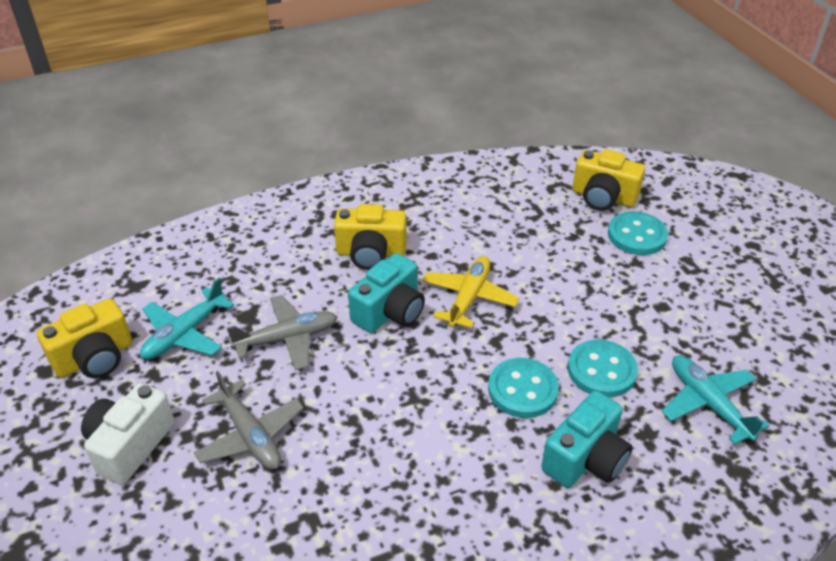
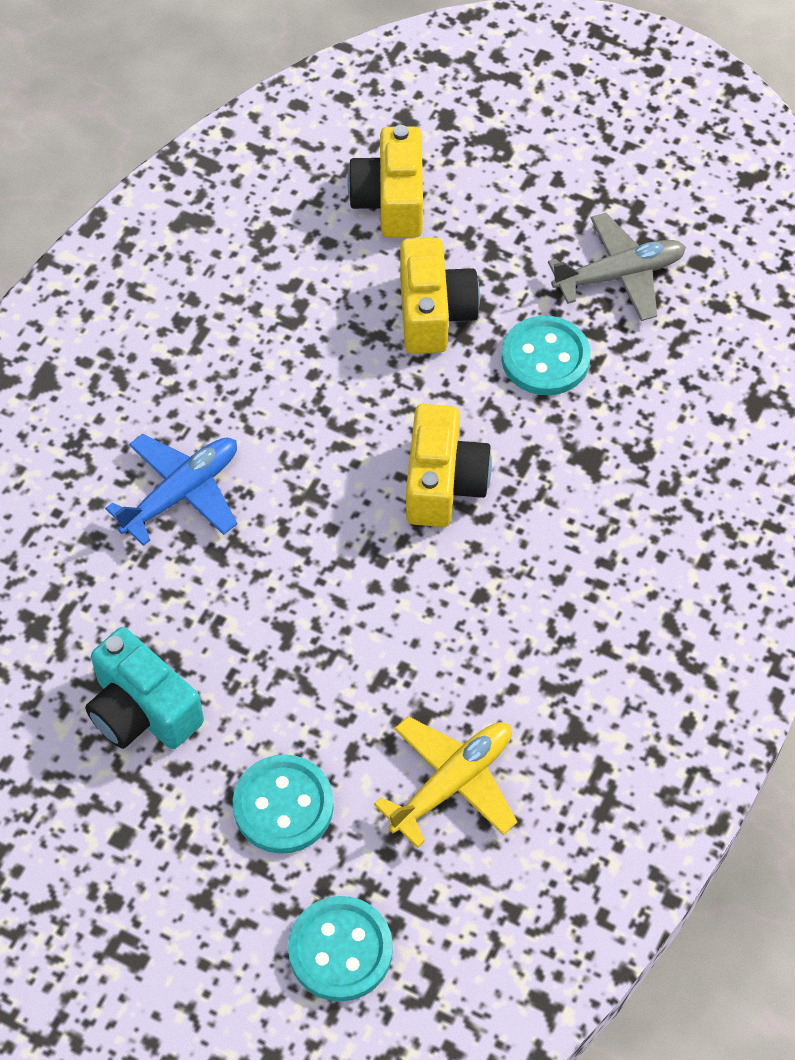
blue plane: none = 0 -> [105,434,237,546] = 1
grey plane: [194,371,304,470] [227,295,337,370] = 2 -> [548,213,686,321] = 1
turquoise camera: [348,253,425,333] [541,391,632,488] = 2 -> [85,627,204,749] = 1
turquoise plane: [140,278,234,360] [662,355,770,445] = 2 -> none = 0
white camera: [81,383,174,485] = 1 -> none = 0

